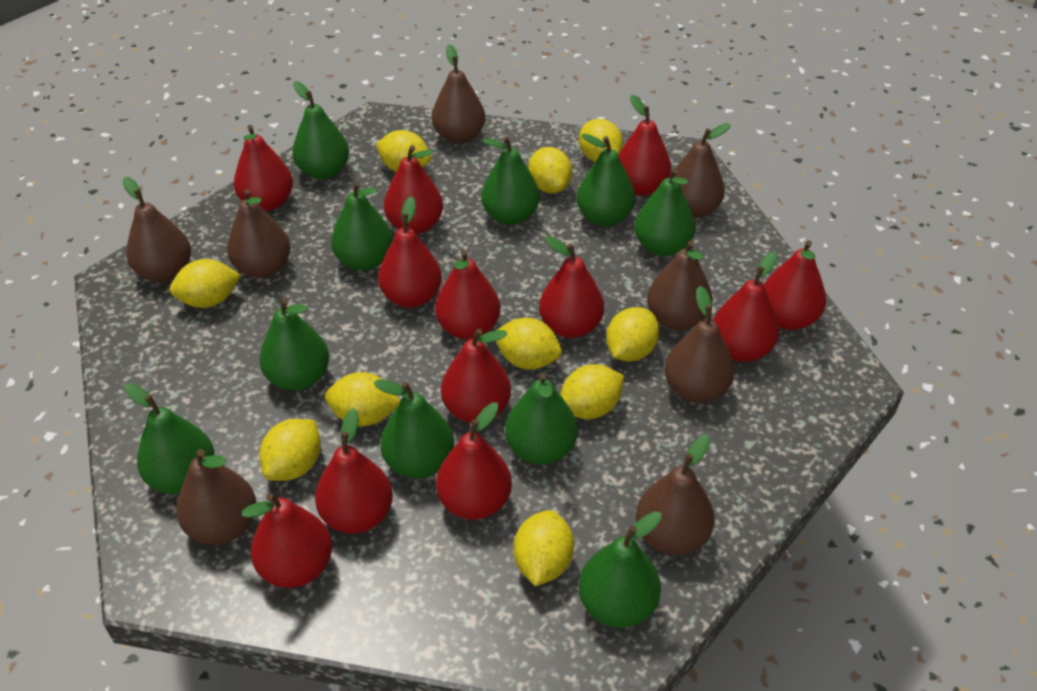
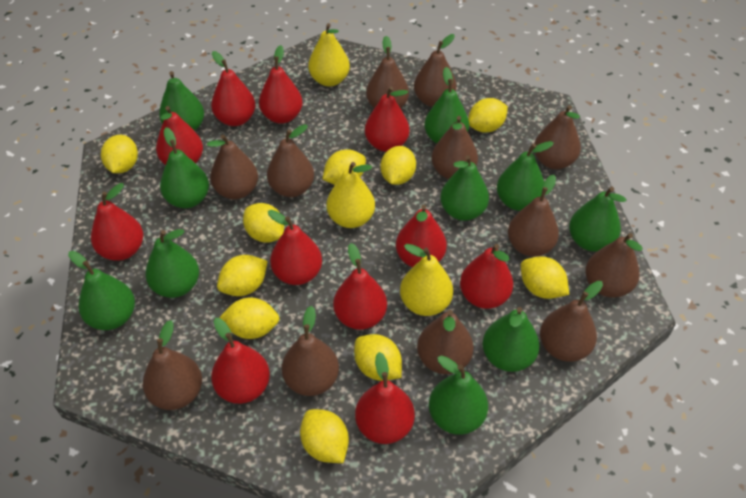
brown pear: [123,177,191,282] [176,449,256,545] [227,189,291,278] [432,44,485,144] [636,435,715,555] [647,240,713,330] [664,286,735,403] [674,123,731,218] = 8 -> [143,320,202,410] [207,134,258,200] [267,124,314,197] [282,306,339,396] [366,36,409,108] [414,34,456,107] [417,310,474,374] [432,116,478,179] [508,175,559,257] [534,105,581,169] [540,281,603,362] [585,233,643,298] = 12
red pear: [234,125,293,211] [242,493,332,588] [315,408,393,534] [378,196,442,308] [384,146,443,234] [435,250,500,340] [436,402,512,520] [441,329,511,423] [539,236,604,338] [618,95,672,196] [713,252,779,362] [764,240,826,330] = 12 -> [91,183,143,261] [156,106,203,165] [211,51,255,126] [211,318,270,404] [259,45,303,124] [268,210,322,285] [333,243,387,330] [355,352,415,444] [365,86,409,152] [396,204,447,267] [460,244,513,309] = 11
yellow pear: none = 0 -> [308,23,350,87] [326,162,375,228] [400,244,453,316] = 3

